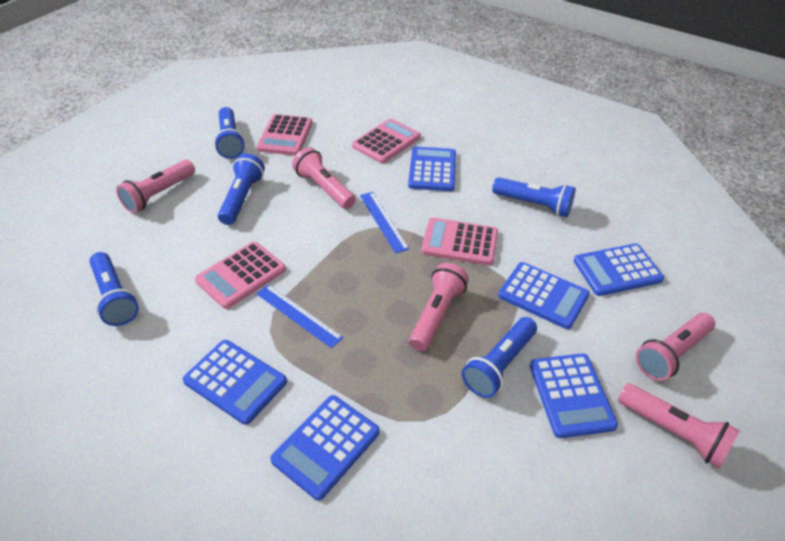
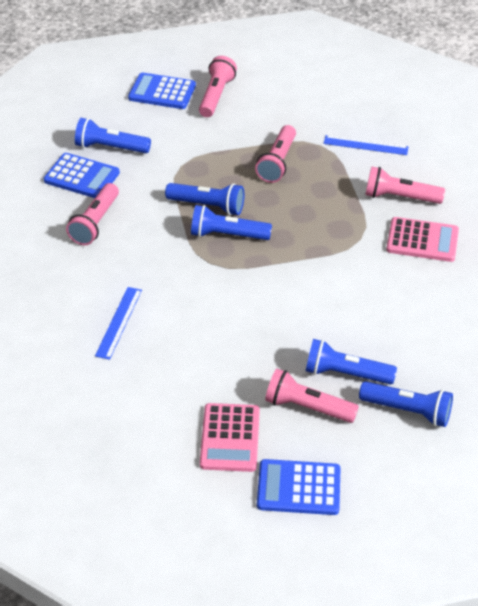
blue calculator: [183,340,287,425] [270,395,380,500] [408,146,456,191] [498,262,590,329] [530,353,618,438] [574,243,664,296] = 6 -> [44,153,120,198] [128,73,196,109] [257,459,341,515] = 3
pink calculator: [195,242,286,309] [257,114,313,155] [352,119,421,163] [421,218,498,265] = 4 -> [200,403,260,472] [386,217,459,262] = 2

